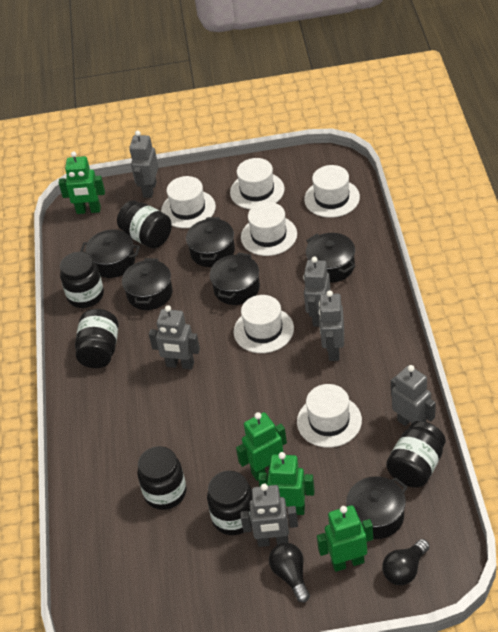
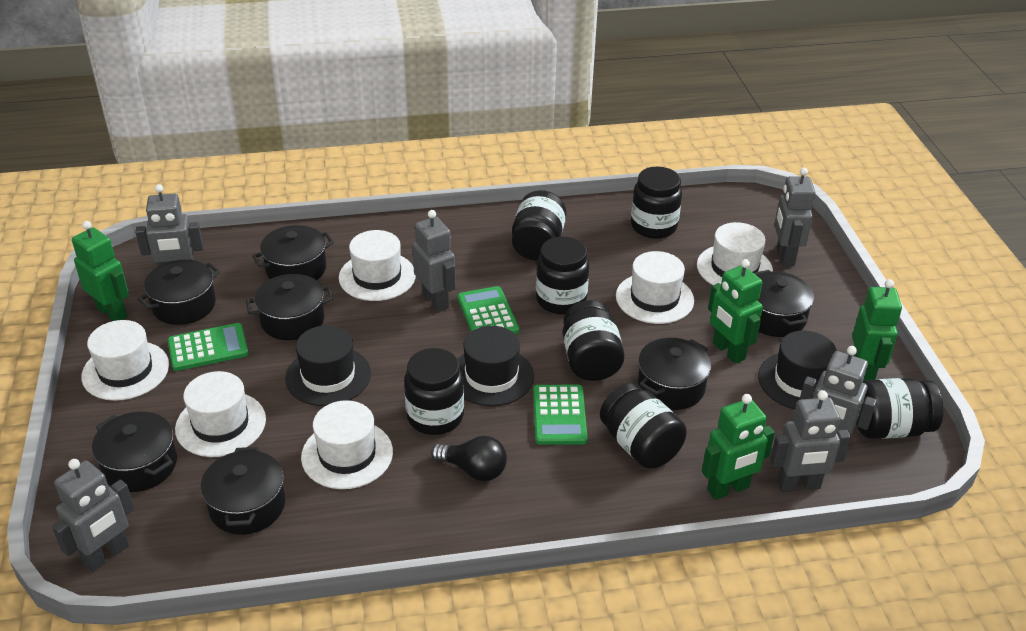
black hat: none = 0 -> [285,325,371,406] [458,326,534,406] [758,331,837,409] = 3
black jar: [60,252,104,308] [75,309,119,368] [117,200,172,248] [137,446,186,510] [207,471,252,535] [386,421,445,488] = 6 -> [404,348,464,435] [512,190,566,260] [536,237,589,314] [563,300,625,381] [600,383,687,469] [631,167,682,239] [856,378,943,439] = 7
black light bulb: [269,543,310,603] [382,539,430,585] = 2 -> [431,436,507,481] = 1
black pot: [80,230,140,278] [122,258,173,310] [186,217,235,267] [210,252,260,305] [306,233,355,283] [346,476,407,539] = 6 -> [92,412,177,492] [138,260,220,325] [201,447,285,535] [246,274,333,340] [252,225,334,280] [638,338,711,410] [754,270,814,337] = 7
green calculator: none = 0 -> [168,323,249,371] [458,286,519,334] [533,385,588,445] = 3

